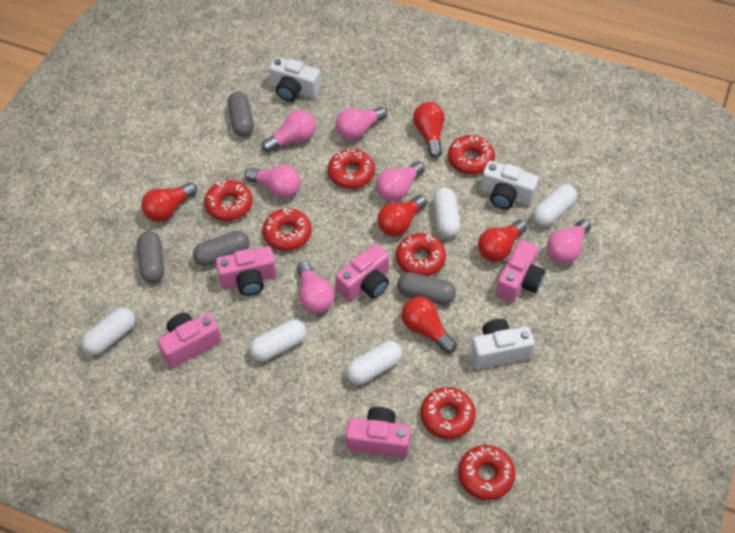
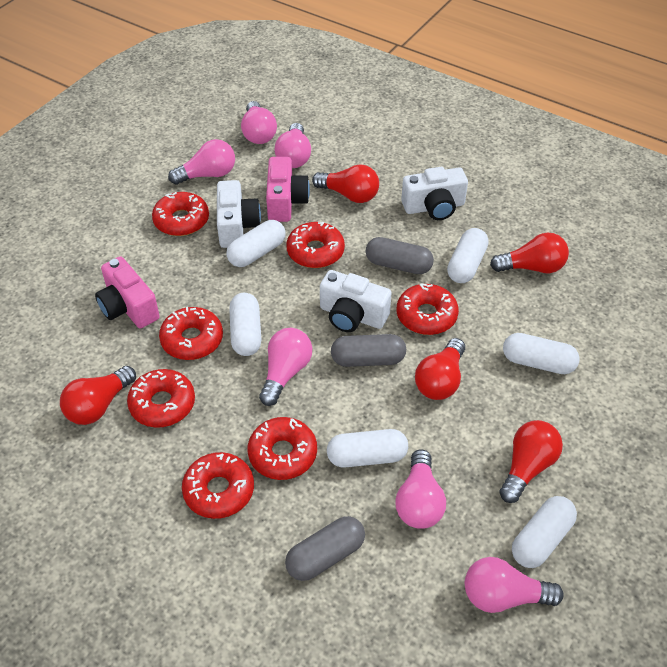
grey capsule: [137,231,164,283] [193,231,250,266] [227,92,254,137] [397,272,456,305] = 4 -> [285,516,365,581] [331,334,406,367] [366,237,434,274] = 3
pink camera: [157,313,221,368] [216,246,277,296] [335,244,389,302] [346,407,411,458] [496,240,546,303] = 5 -> [95,257,160,328] [266,157,310,222] = 2
white capsule: [81,308,135,356] [249,319,307,362] [346,341,402,385] [433,187,461,238] [532,184,577,227] = 5 -> [226,220,286,267] [229,293,261,356] [327,429,408,468] [447,228,489,283] [503,333,580,374] [512,496,577,568] = 6

